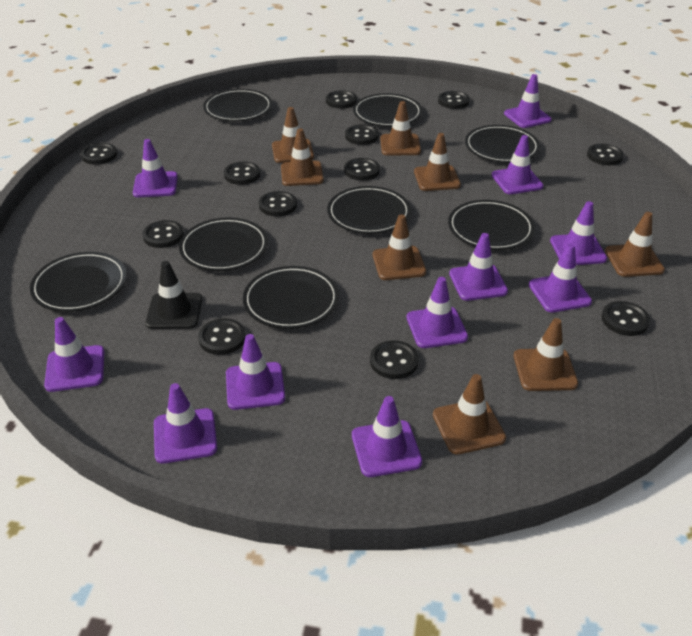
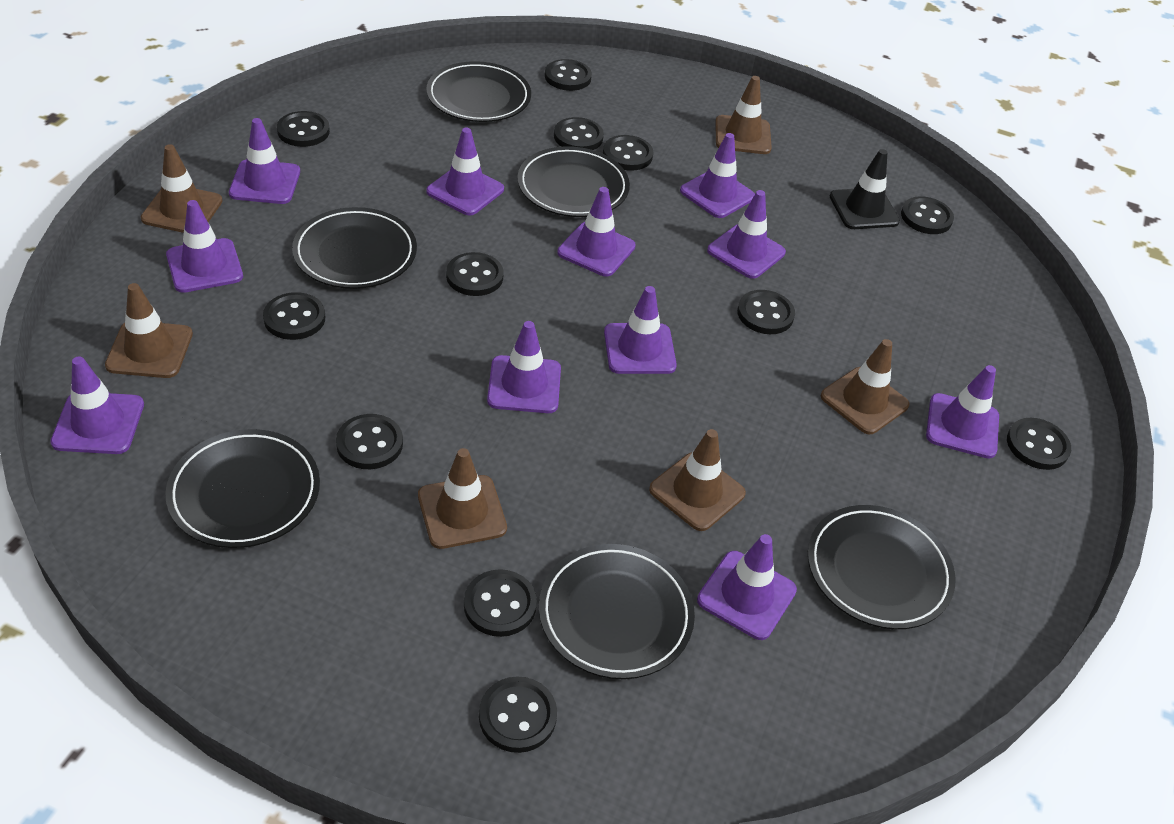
black plate: [30,252,127,312] [179,218,268,271] [203,89,272,121] [243,266,339,329] [327,186,411,234] [353,93,422,127] [448,200,535,250] [465,125,540,163] = 8 -> [166,429,320,548] [292,207,417,289] [426,61,531,122] [517,146,630,217] [539,544,695,679] [808,505,956,629] = 6
brown traffic cone: [272,107,314,163] [281,128,324,186] [373,214,426,280] [380,101,421,156] [414,133,461,191] [433,374,506,455] [514,318,578,391] [605,212,665,277] = 8 -> [105,283,193,378] [141,144,223,233] [418,448,507,549] [649,429,746,531] [715,76,772,154] [821,339,909,434] = 6

